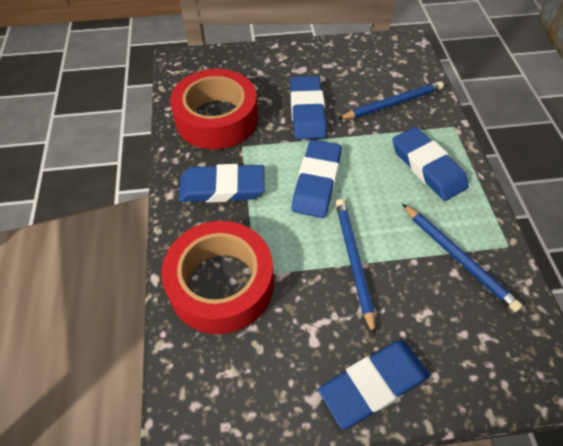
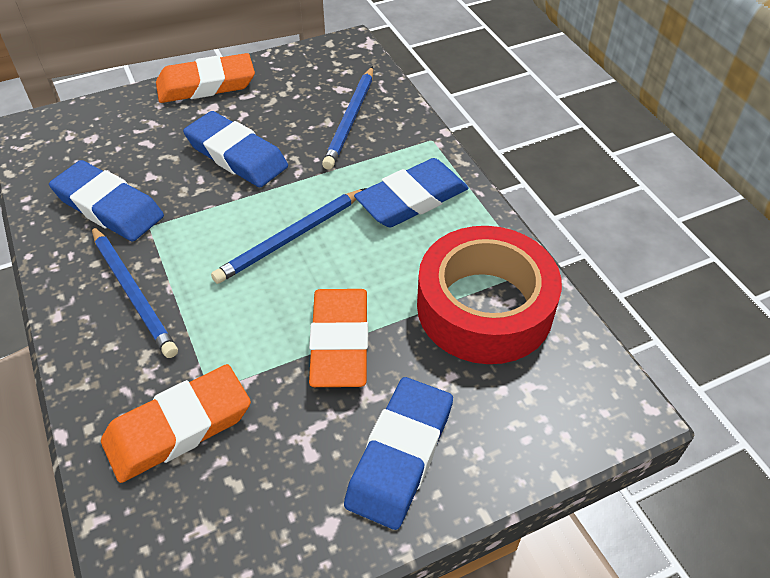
blue eraser: [178,164,265,203] [290,76,327,139] [292,140,342,218] [318,340,430,430] [393,127,469,201] = 5 -> [49,160,164,241] [183,111,288,187] [344,377,453,530] [354,158,469,227] = 4
orange eraser: none = 0 -> [101,364,251,483] [156,53,255,103] [309,289,368,387] = 3
red tape: [162,221,274,334] [170,69,258,149] = 2 -> [417,226,562,364] = 1

